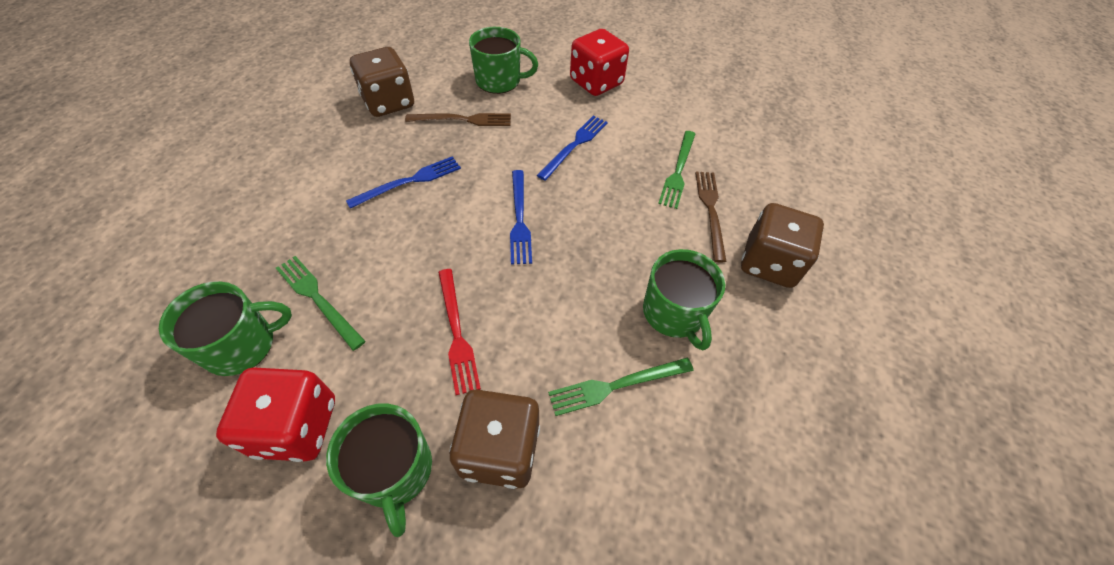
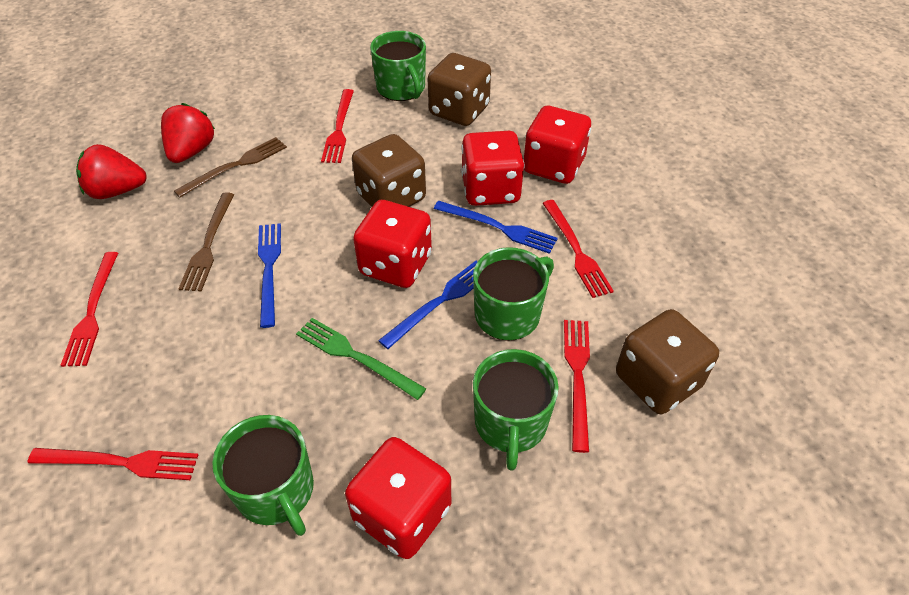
green fork: [276,256,366,351] [548,358,694,416] [658,131,695,209] = 3 -> [296,318,427,400] = 1
red dice: [216,367,335,462] [570,29,629,96] = 2 -> [345,437,451,559] [353,200,432,288] [461,131,525,206] [523,106,591,184] = 4
red fork: [438,269,481,395] = 1 -> [28,448,198,480] [61,252,118,367] [321,89,354,163] [543,200,614,298] [564,320,590,453] = 5
red strawberry: none = 0 -> [76,144,147,199] [161,103,215,163] = 2

